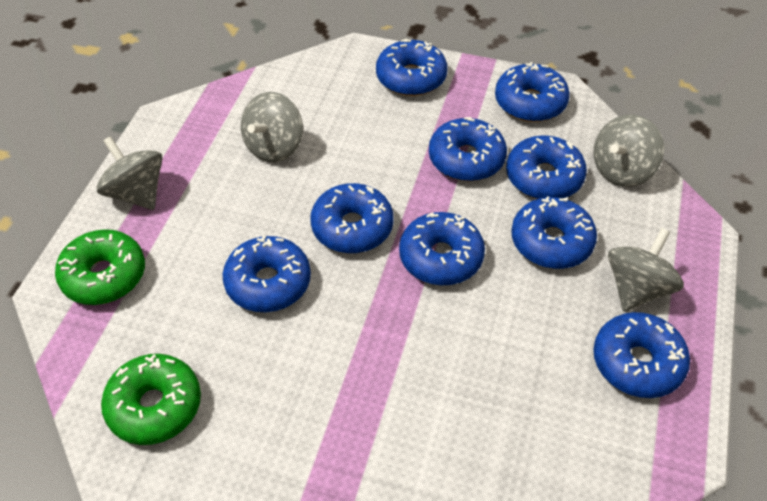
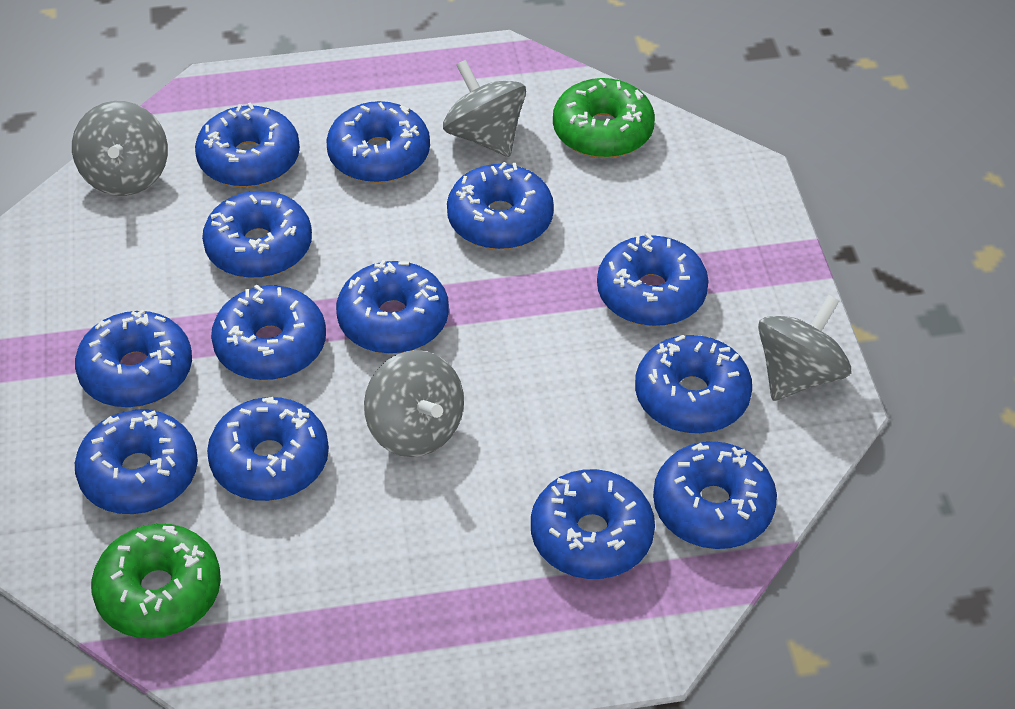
blue donut: [222,236,311,312] [310,183,394,253] [376,39,448,96] [399,212,485,285] [429,117,507,181] [495,62,570,122] [506,135,587,199] [511,196,597,269] [593,312,690,398] = 9 -> [75,309,192,408] [75,410,198,514] [195,102,300,187] [202,191,312,278] [207,397,329,501] [211,284,326,380] [326,101,430,183] [336,260,449,354] [447,162,554,250] [531,469,655,579] [597,233,709,326] [635,335,752,434] [653,441,777,549] = 13

